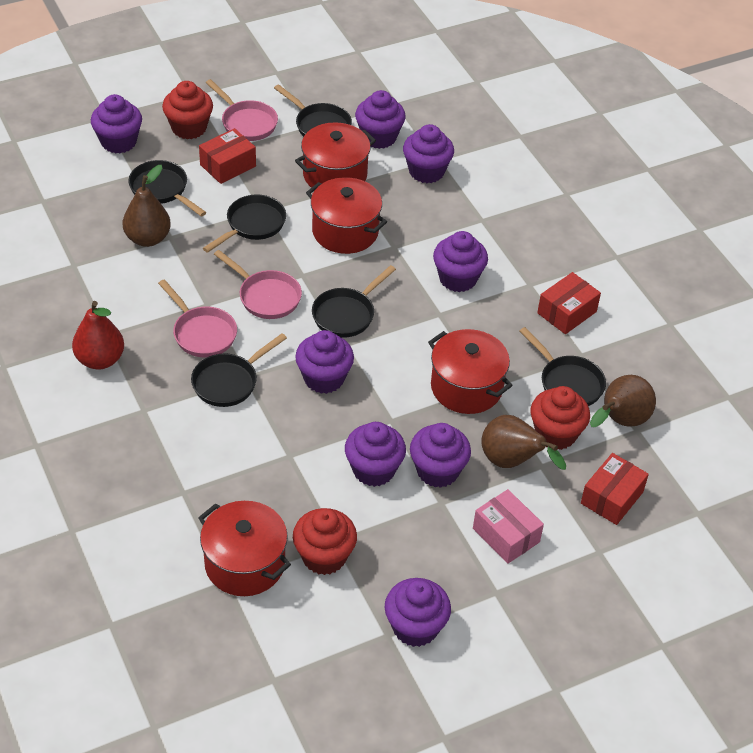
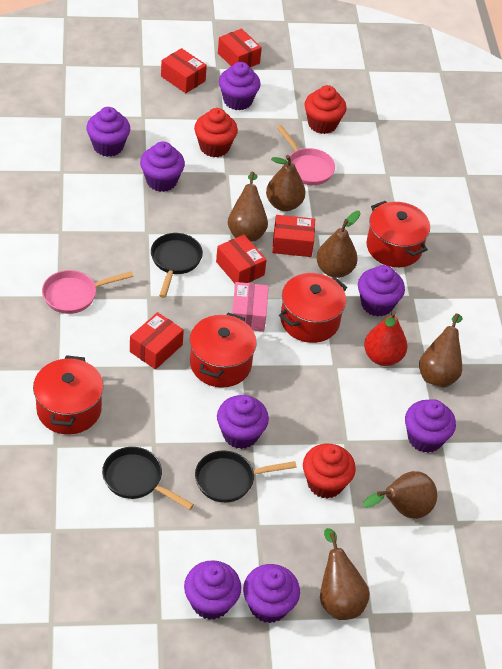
black pan: [128,160,206,217] [191,333,287,407] [203,195,286,253] [274,84,352,137] [312,265,396,338] [520,327,606,406] = 6 -> [102,447,194,510] [151,233,203,298] [195,450,297,503] = 3
brown pear: [123,165,171,247] [481,415,566,470] [590,375,656,427] = 3 -> [228,172,268,241] [266,155,306,211] [316,211,360,278] [320,528,370,620] [362,471,437,519] [419,314,463,388] = 6
pink pan: [158,279,237,357] [206,79,278,141] [214,250,302,319] = 3 -> [42,270,134,314] [277,125,335,185] = 2
red box: [199,128,256,184] [537,272,601,334] [581,453,649,525] = 3 -> [130,312,184,369] [161,48,207,93] [216,235,267,283] [218,29,262,67] [272,215,315,257] = 5

